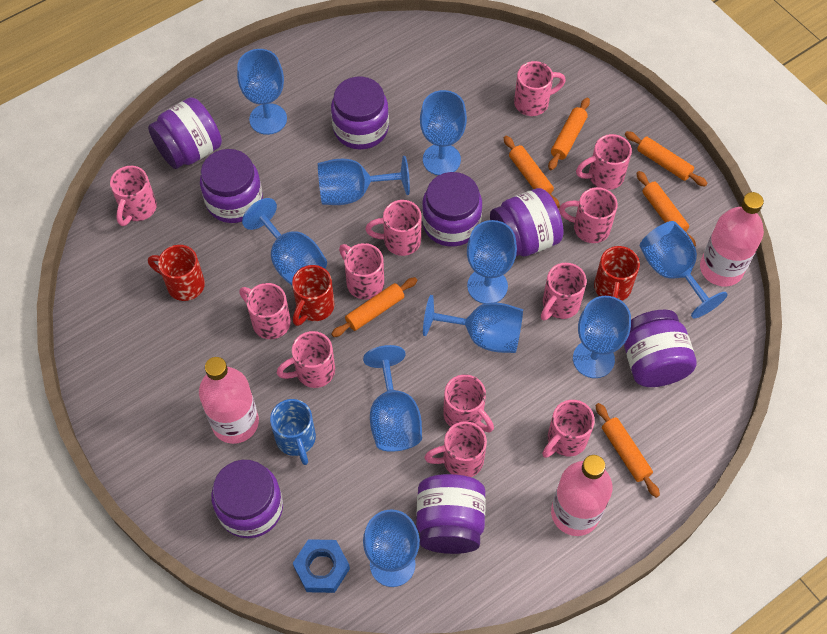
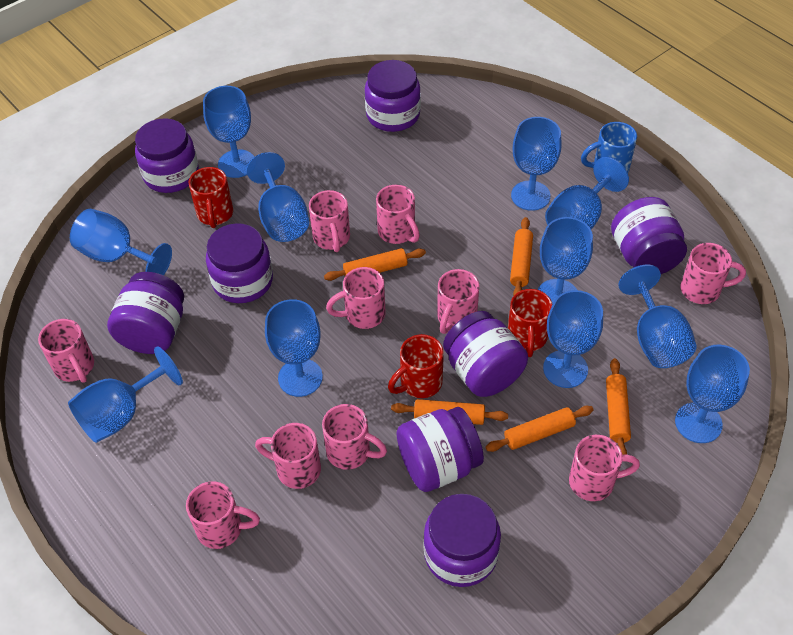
blue goblet: [237,49,287,135] [242,198,327,286] [318,156,410,205] [363,345,422,452] [363,509,420,587] [420,90,467,175] [423,295,523,353] [467,220,517,304] [573,296,631,378] [640,221,728,319] = 10 -> [68,346,183,443] [70,209,172,275] [203,86,255,178] [246,152,309,242] [265,299,323,397] [511,117,561,211] [538,217,593,304] [543,290,603,388] [545,157,629,229] [618,265,696,368] [675,345,750,443] = 11
blue nut: [293,539,350,593] = 1 -> none = 0
orange rolling pin: [331,277,417,337] [504,136,560,208] [548,98,590,170] [596,403,660,498] [625,131,708,187] [636,171,696,246] = 6 -> [324,248,426,281] [391,399,508,425] [485,406,594,452] [510,217,533,296] [606,358,631,454] = 5
pink bottle: [199,357,259,444] [551,455,612,536] [700,192,764,287] = 3 -> none = 0
pink mug: [110,166,157,226] [239,283,291,339] [277,331,335,388] [339,243,384,300] [365,200,422,256] [424,421,487,477] [443,375,494,432] [514,61,566,116] [541,263,587,320] [542,400,595,458] [559,187,618,243] [576,134,632,190] = 12 -> [38,319,94,383] [186,481,260,549] [255,423,321,489] [309,190,350,252] [322,404,387,470] [326,267,385,329] [376,185,420,244] [437,269,480,334] [569,435,640,501] [681,243,746,304] = 10

